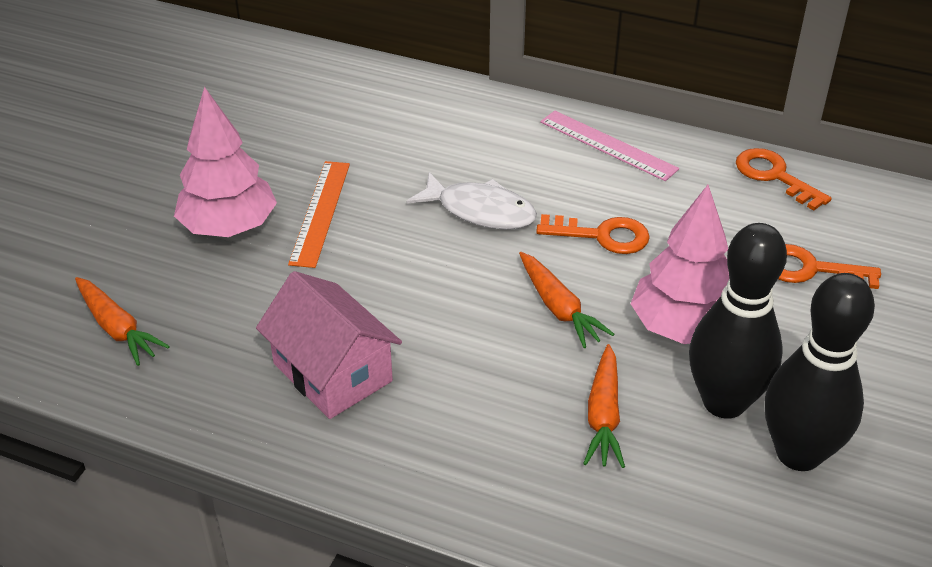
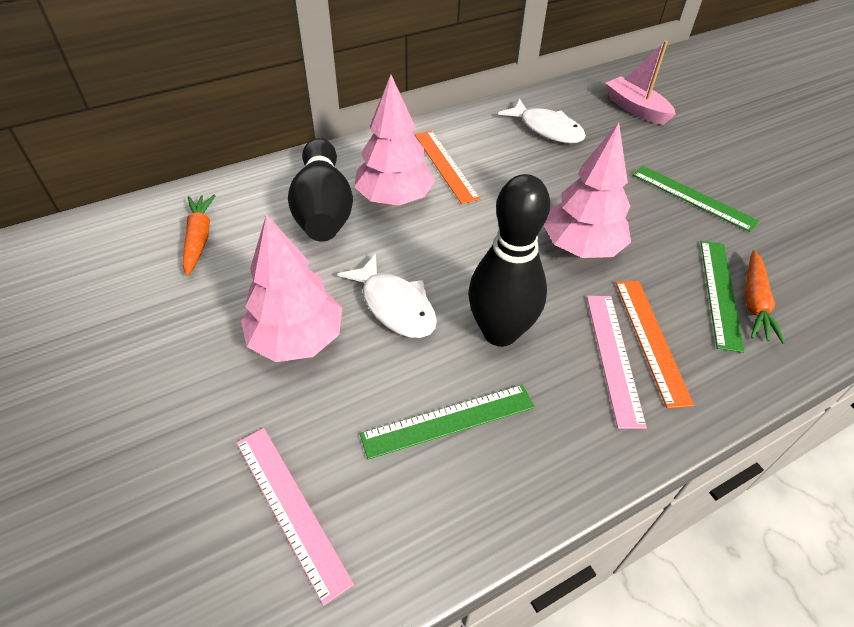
green ruler: none = 0 -> [360,385,535,460] [633,166,759,232] [701,241,744,353] = 3
orange carrot: [75,277,170,366] [519,252,614,348] [583,344,625,468] = 3 -> [183,195,216,276] [745,250,785,344] = 2
orange key: [536,214,650,254] [736,148,832,211] [778,244,881,289] = 3 -> none = 0
orange ruler: [288,161,350,268] = 1 -> [415,130,481,204] [616,281,694,408] = 2
pink boat: none = 0 -> [605,41,676,125] = 1
pink house: [256,271,402,419] = 1 -> none = 0
pink ruler: [540,111,679,181] = 1 -> [236,428,354,606] [587,296,647,429] = 2
pink tree: [174,87,277,237] [630,185,730,344] = 2 -> [241,214,342,362] [354,75,435,206] [544,123,631,258] = 3
white fish: [406,172,537,229] = 1 -> [337,254,437,338] [498,99,586,143] = 2

